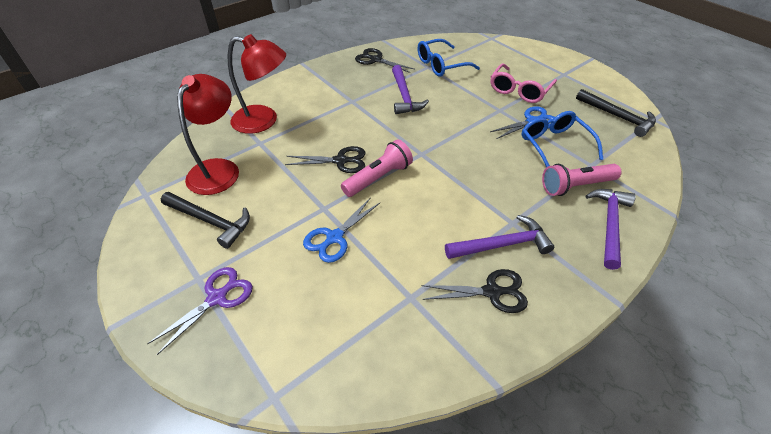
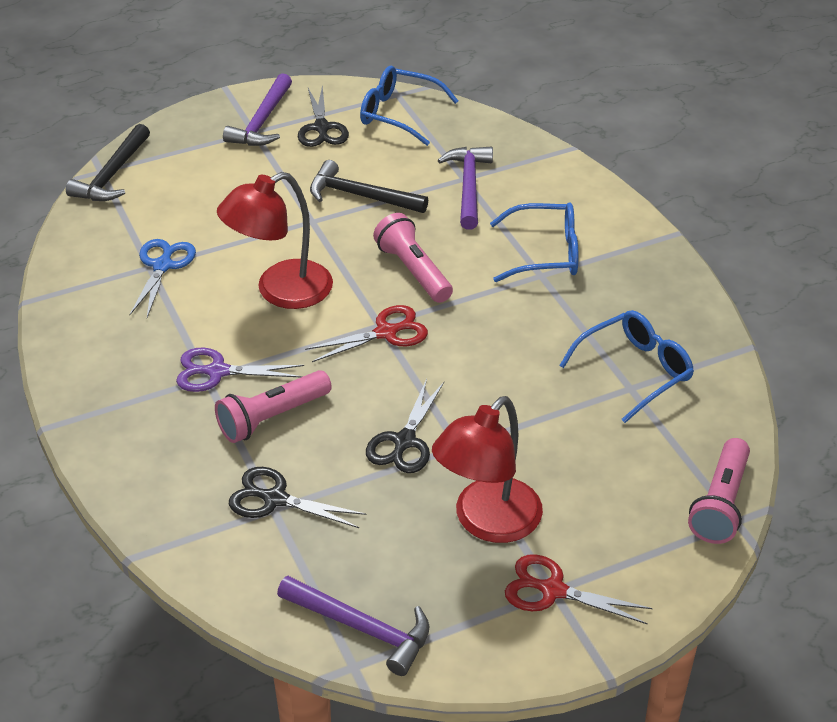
blue glasses: [418,39,480,77] [522,111,603,167] = 2 -> [360,66,458,146] [490,203,578,282] [559,310,694,423] = 3
blue scissors: [303,197,380,263] [490,106,555,139] = 2 -> [130,239,196,318] = 1
pink flashlight: [341,139,413,197] [542,164,622,196] = 2 -> [215,370,332,443] [373,213,453,303] [688,438,750,544] = 3
pink glasses: [491,64,557,103] = 1 -> none = 0
red scissors: none = 0 -> [305,305,428,362] [505,554,653,625] = 2

